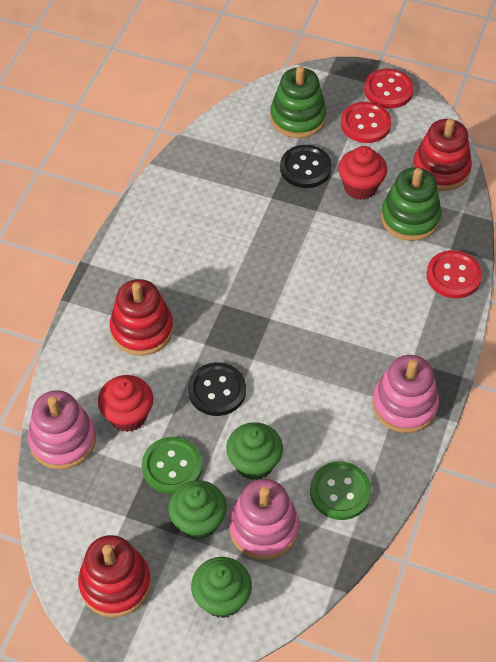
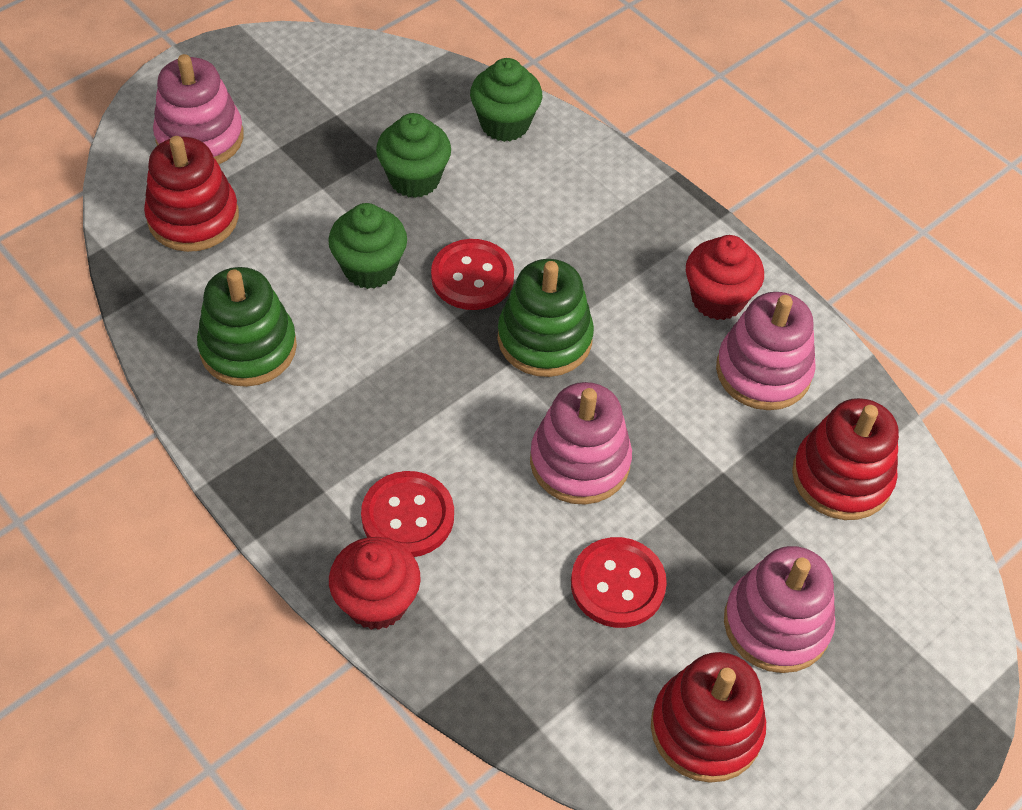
black button: [188,362,246,416] [280,145,332,188] = 2 -> none = 0
green button: [142,437,202,494] [310,462,371,520] = 2 -> none = 0
pink stacking toy: [28,390,96,470] [229,479,299,560] [372,355,439,433] = 3 -> [153,54,244,164] [530,382,632,505] [716,292,816,410] [724,546,835,673] = 4

